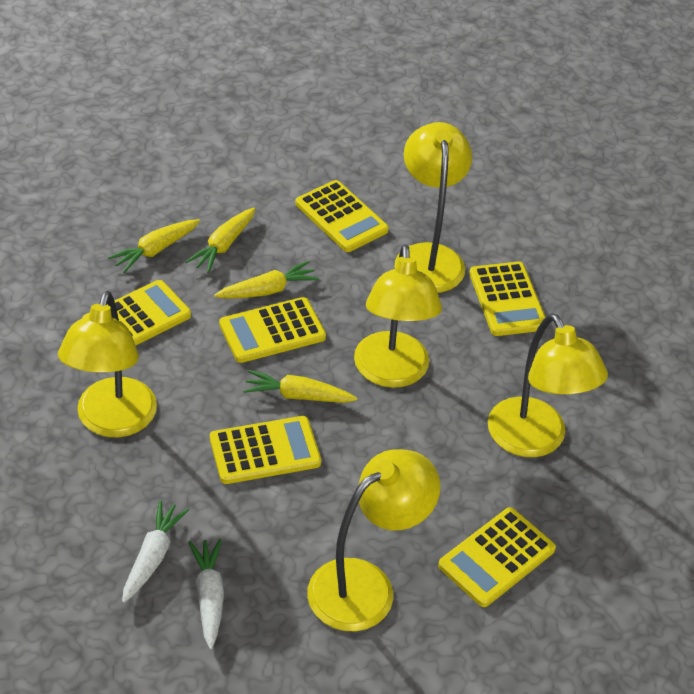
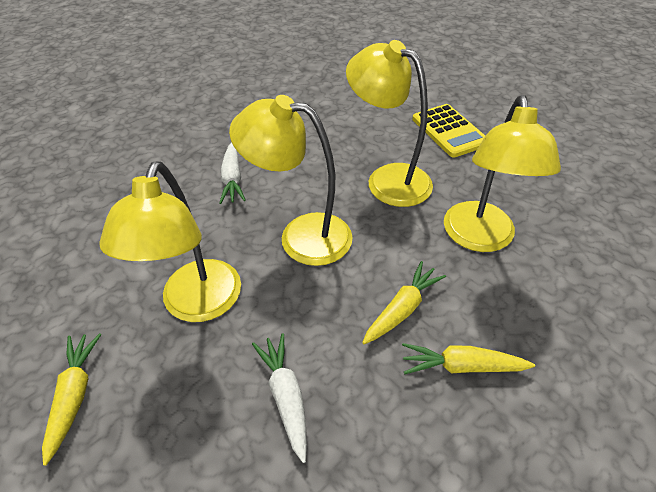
yellow calculator: [82,280,191,346] [210,416,321,484] [219,297,326,363] [295,180,389,252] [438,507,556,607] [469,262,547,336] = 6 -> [412,104,485,157] = 1
yellow carrot: [108,219,200,273] [186,208,256,273] [214,261,319,299] [243,370,357,403] = 4 -> [42,333,101,465] [362,261,446,344] [402,343,535,374] = 3
yellow lamp: [58,291,157,438] [307,449,440,631] [354,244,442,388] [395,122,472,293] [488,313,608,457] = 5 -> [99,161,241,322] [229,95,353,266] [346,40,433,207] [444,95,561,252] = 4

